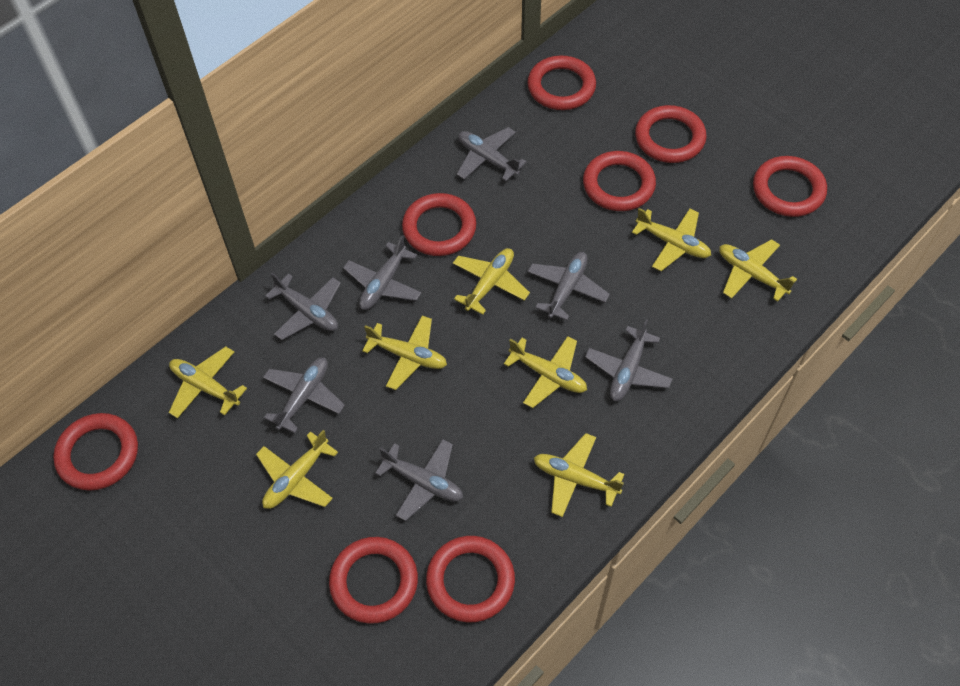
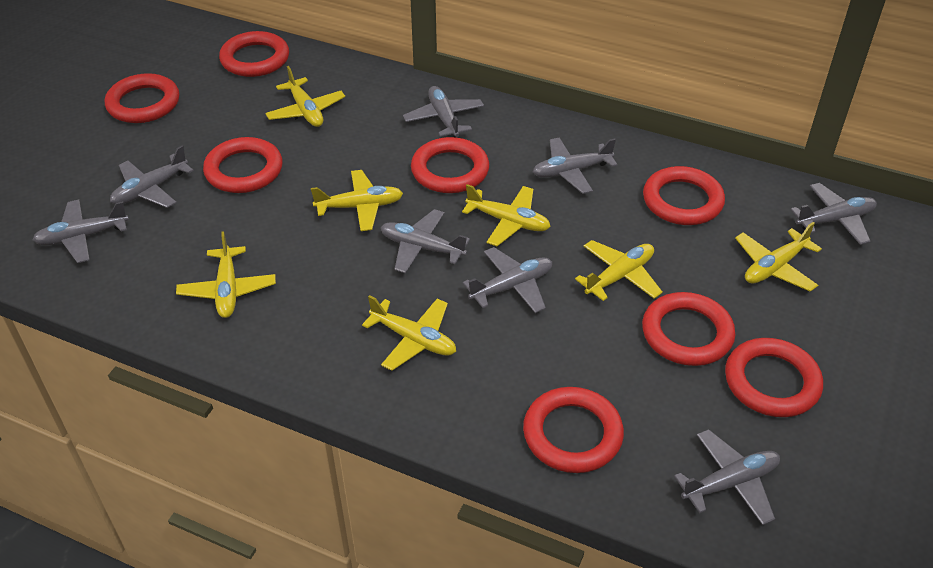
grey plane: [263,357,345,433] [265,273,341,340] [343,235,421,310] [375,439,463,521] [457,127,527,181] [528,252,610,320] [585,319,672,401] = 7 -> [33,200,129,263] [110,145,194,208] [381,209,470,273] [403,86,484,137] [463,247,552,313] [533,137,617,194] [674,429,780,525] [790,183,877,245] = 8
yellow plane: [169,347,247,418] [256,430,338,509] [362,316,447,390] [453,248,530,315] [504,336,587,408] [534,433,624,517] [632,208,711,271] [719,239,797,302] = 8 -> [176,231,276,318] [265,66,345,127] [311,170,403,231] [362,295,456,371] [462,184,551,246] [575,240,663,301] [735,222,822,292] = 7

